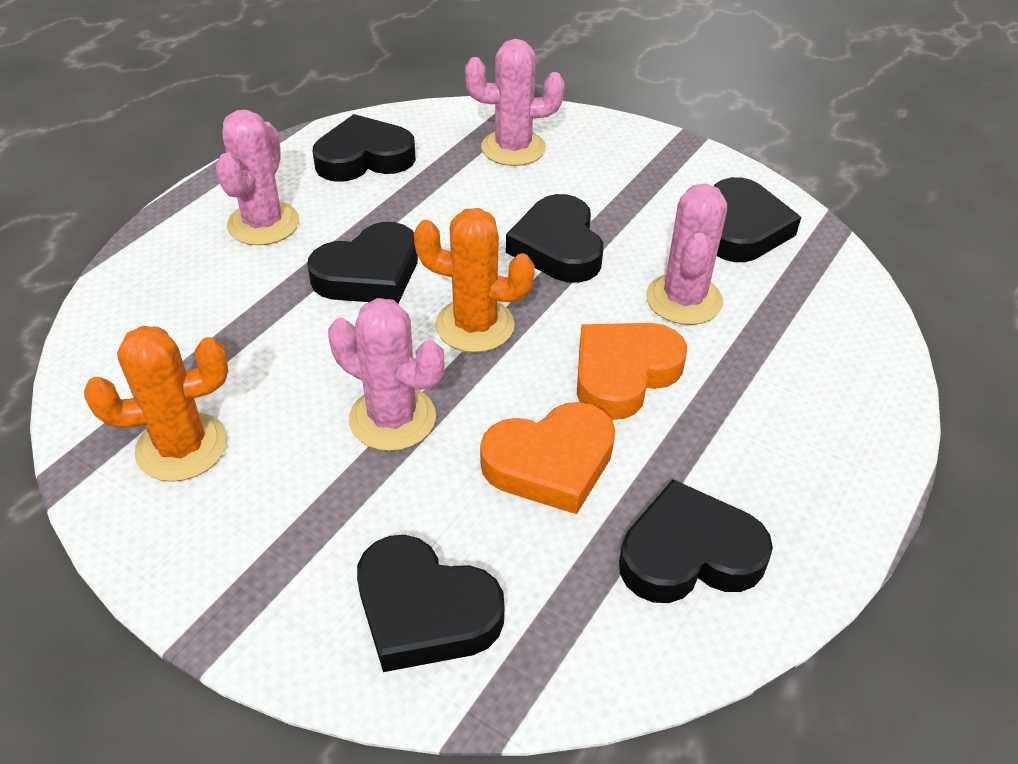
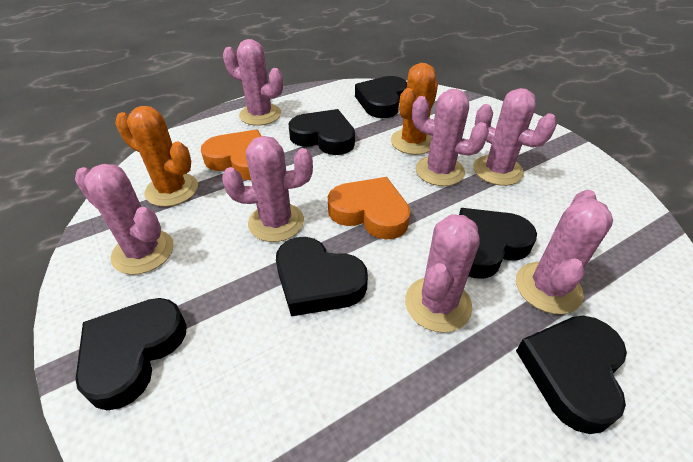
pink cactus: [216,110,299,245] [328,298,445,451] [465,39,565,166] [646,184,727,325] = 4 -> [75,164,174,275] [222,136,313,242] [223,39,283,126] [405,214,480,332] [412,89,489,186] [473,88,557,186] [516,190,613,314] = 7

